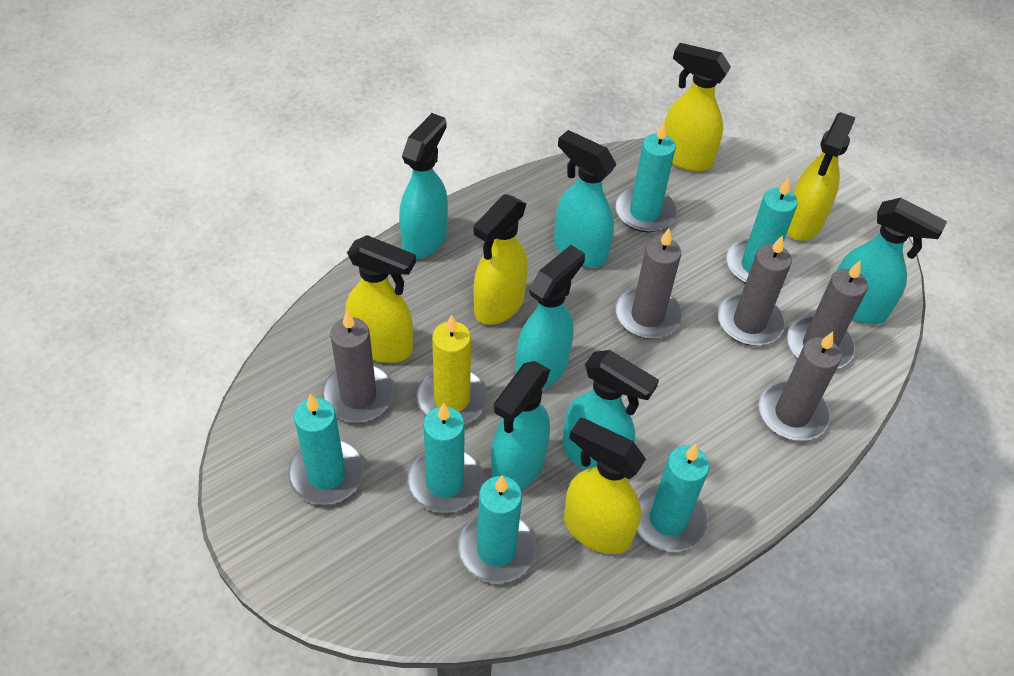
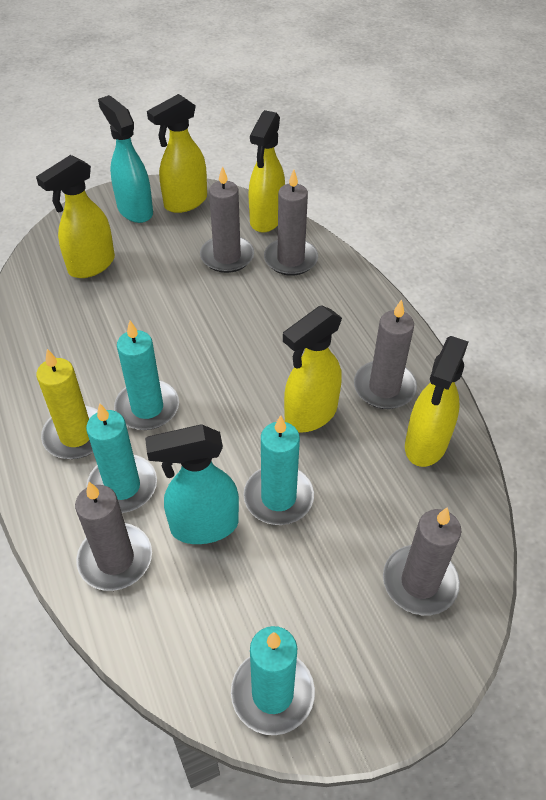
turquoise candle: [288,394,364,505] [407,403,483,513] [457,476,536,583] [615,122,677,232] [637,444,709,552] [726,177,798,283] = 6 -> [86,403,157,513] [114,321,179,430] [231,626,315,735] [243,415,314,525] = 4
turquoise spray bottle: [399,113,448,259] [491,361,550,490] [516,245,585,389] [554,130,616,267] [562,350,659,470] [837,198,947,324] = 6 -> [98,95,153,223] [145,424,239,544] = 2

